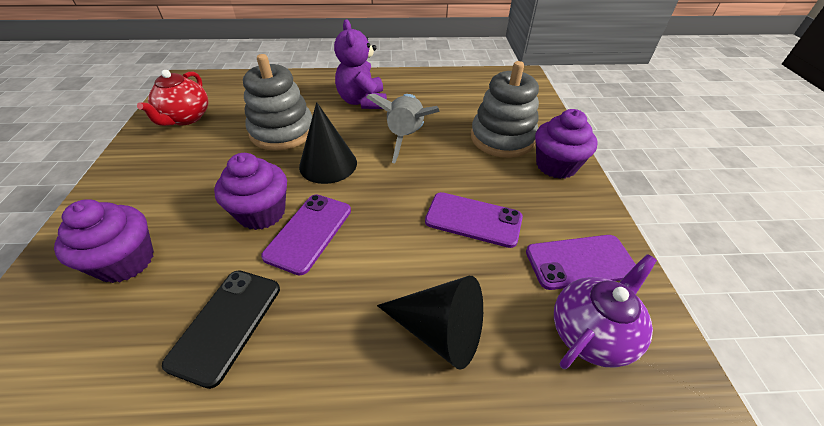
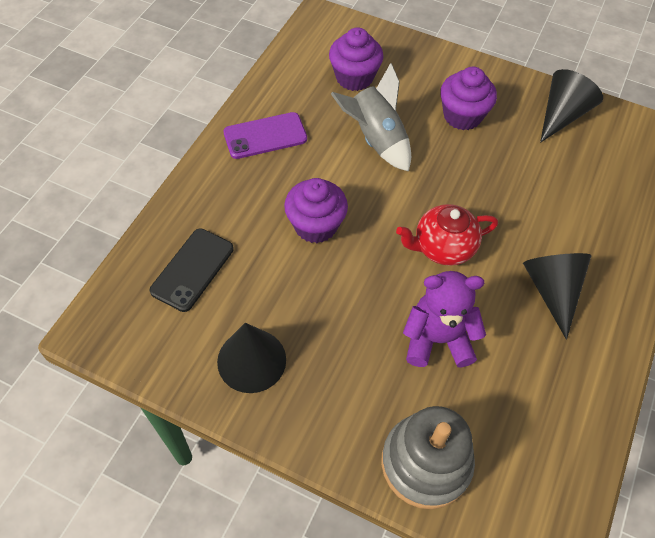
black cone: [299,102,357,184] [377,276,483,369] = 2 -> [217,323,286,393] [523,253,591,340] [540,69,603,143] = 3
grey stacking toy: [243,54,312,151] [471,61,539,158] = 2 -> [381,406,475,509] = 1
purple phone: [261,194,351,276] [425,192,523,248] [526,235,636,290] = 3 -> [223,112,307,159] = 1
purple teapot: [554,254,657,369] = 1 -> none = 0

